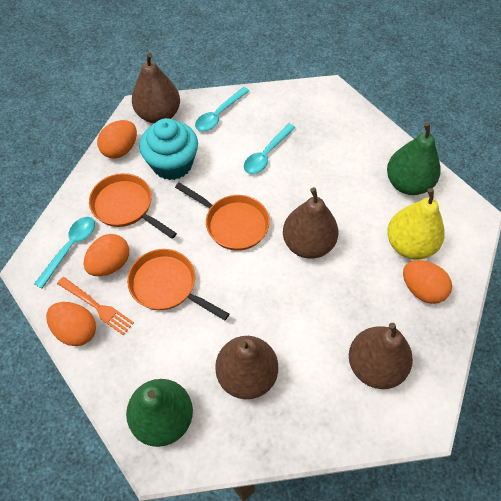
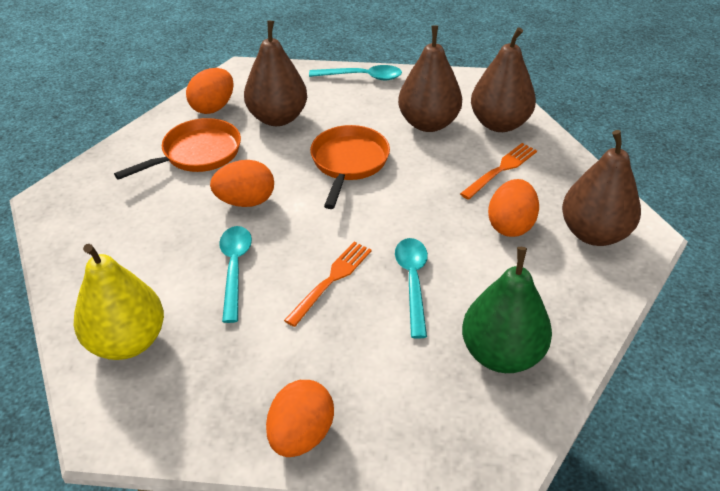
green pear: [126,379,193,447] [387,123,441,195] = 2 -> [462,247,552,373] = 1
orange fork: [57,277,134,335] = 1 -> [284,242,372,327] [460,143,537,200] = 2
orange pan: [89,173,177,239] [127,249,229,320] [175,182,270,251] = 3 -> [114,118,241,180] [310,125,390,209] = 2
turquoise cupcake: [139,118,198,180] = 1 -> none = 0

